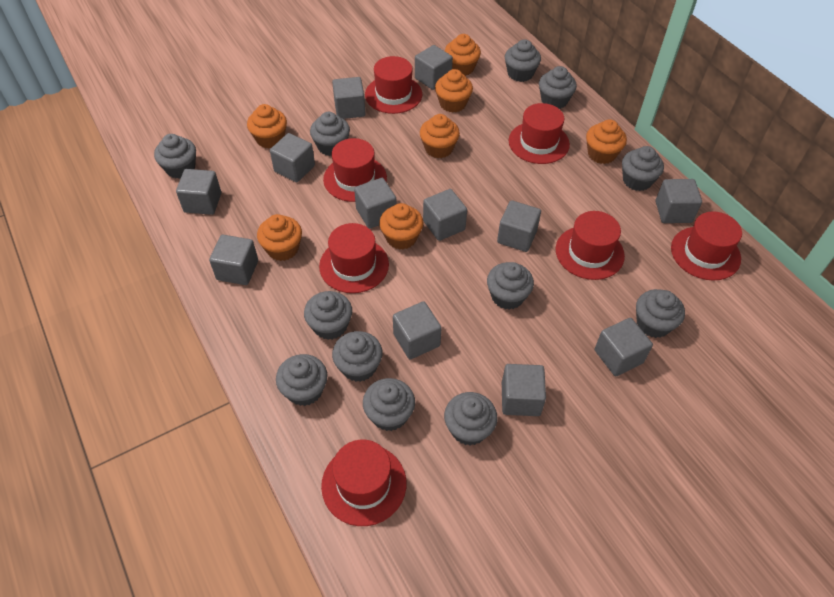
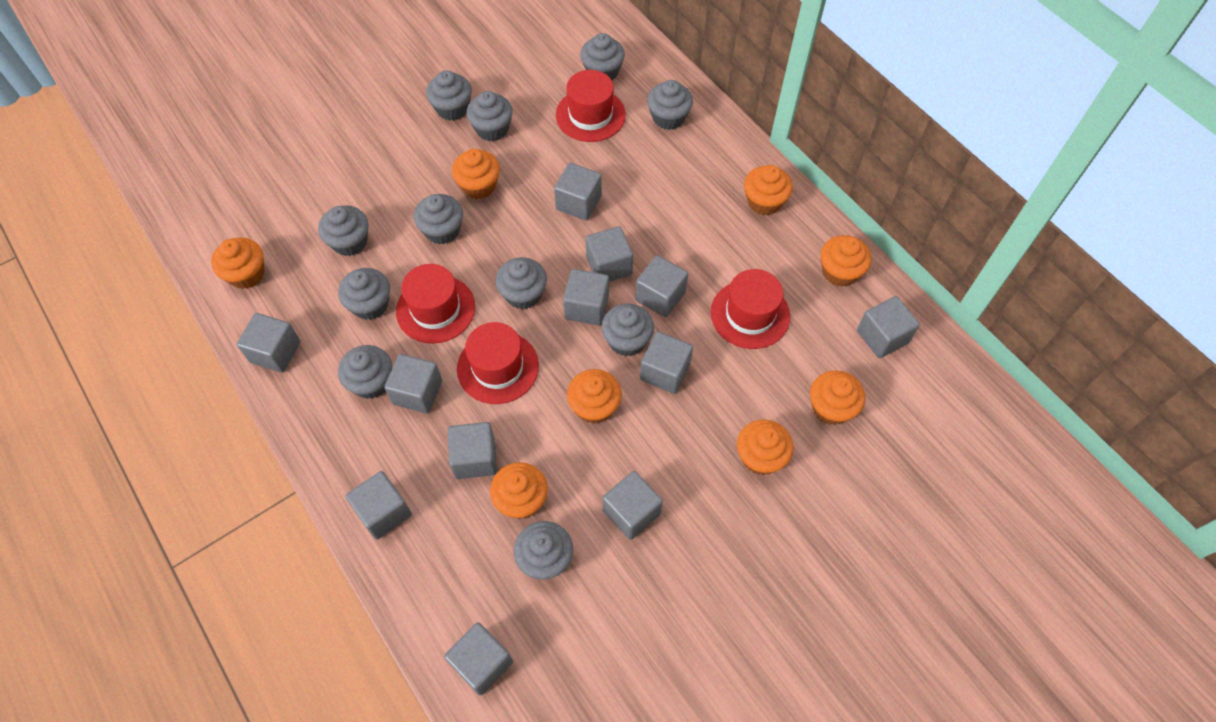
grey cupcake: [154,134,196,179] [276,354,328,406] [304,291,352,340] [310,112,350,156] [332,331,383,382] [363,378,415,431] [444,392,497,445] [487,262,534,310] [505,39,541,82] [539,66,577,109] [622,146,664,191] [636,289,685,338] = 12 -> [318,206,368,256] [338,268,390,320] [338,345,392,399] [414,194,463,245] [426,70,472,121] [467,91,513,141] [496,257,547,309] [514,521,573,580] [580,33,625,81] [601,303,654,356] [647,80,693,130] = 11
orange cupcake: [247,104,287,149] [257,214,302,261] [379,203,423,250] [420,114,460,158] [435,69,473,113] [445,34,481,76] [586,119,627,164] = 7 -> [211,237,265,289] [452,149,500,199] [490,462,548,519] [567,369,622,424] [737,420,793,475] [744,165,793,215] [810,371,865,425] [821,235,871,287] = 8
red hat: [319,223,389,293] [321,440,406,526] [323,138,387,202] [365,56,422,114] [509,103,570,164] [556,211,625,280] [671,211,742,281] = 7 -> [396,264,475,344] [457,322,539,404] [556,70,626,142] [711,269,790,349] = 4

